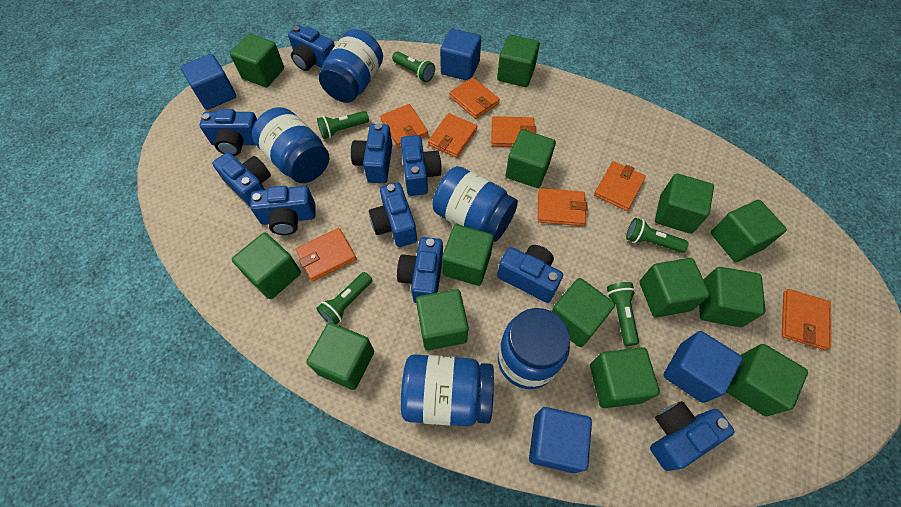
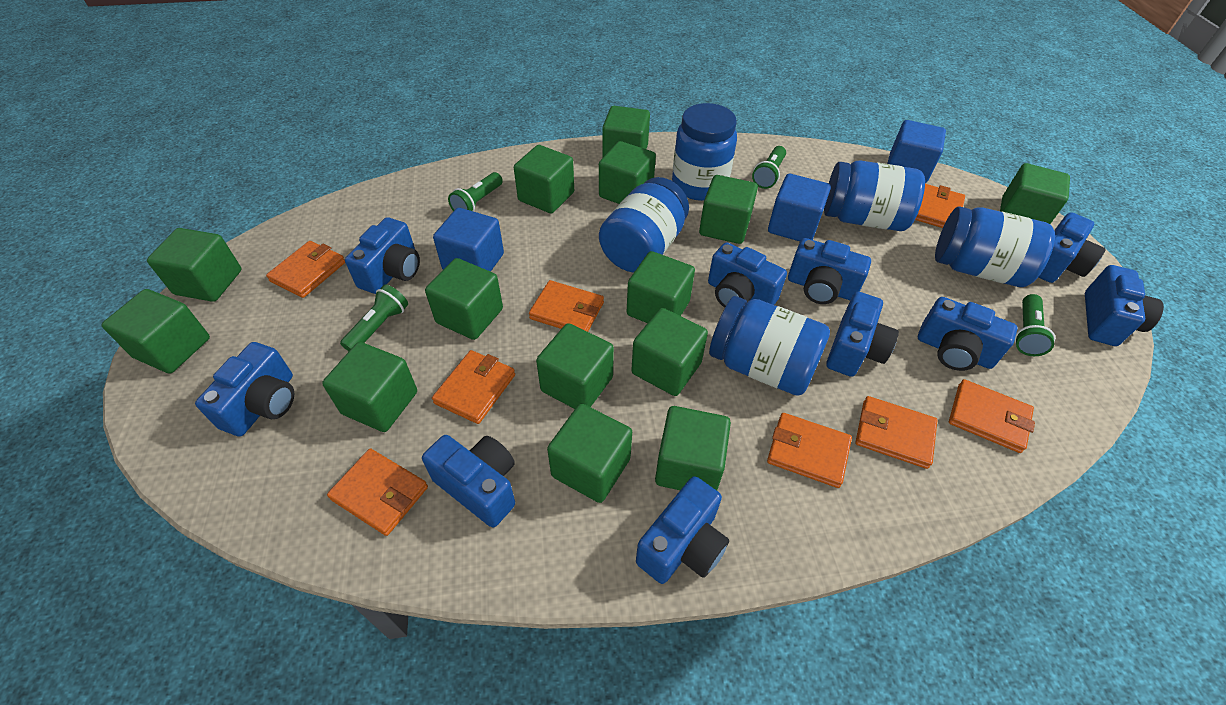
blue cube: [180,54,236,110] [440,29,481,81] [529,407,592,473] [663,331,743,403] = 4 -> [433,208,504,272] [768,174,831,241] [887,120,946,183] = 3
green flashlight: [316,272,372,324] [317,111,369,139] [392,51,435,82] [607,282,639,346] [626,218,688,253] = 5 -> [340,284,408,351] [448,172,503,212] [752,146,786,189] [1015,294,1055,356] = 4

